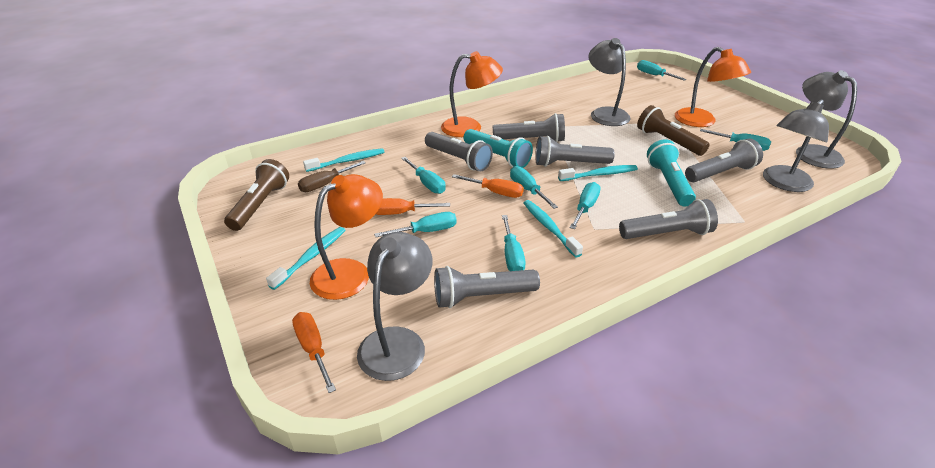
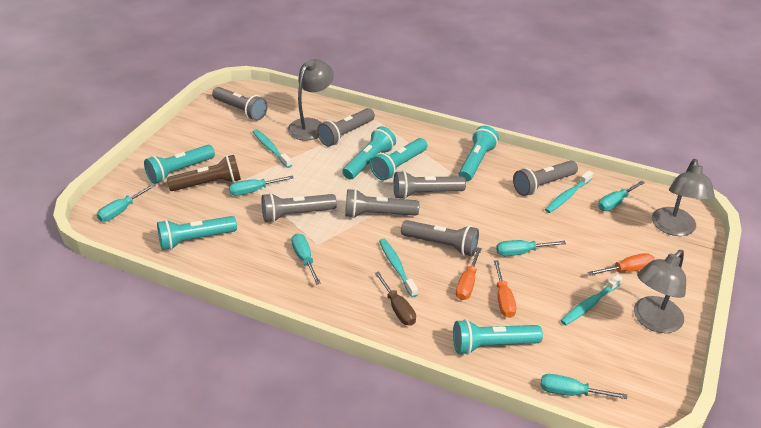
brown flashlight: [224,159,289,231] [637,105,710,156] = 2 -> [167,155,241,191] = 1
grey flashlight: [425,132,493,172] [434,266,540,308] [493,113,565,142] [535,136,615,167] [619,199,718,239] [685,139,763,182] = 6 -> [212,87,268,121] [261,193,337,222] [317,108,375,147] [345,189,419,218] [393,171,466,199] [401,220,479,256] [513,161,578,196] = 7
grey lamp: [357,232,432,381] [588,38,630,126] [763,100,829,192] [796,70,857,169] = 4 -> [288,59,334,141] [634,250,686,333] [652,159,715,236] = 3
orange lamp: [310,174,383,300] [441,51,503,137] [675,47,751,127] = 3 -> none = 0
turquoise flashlight: [463,129,533,168] [647,139,696,207] = 2 -> [144,145,215,184] [157,216,237,250] [342,126,396,180] [370,138,427,180] [453,319,543,355] [459,126,499,182] = 6
turquoise screwdriver: [374,212,457,237] [401,157,446,194] [502,215,526,271] [510,166,558,209] [570,182,601,229] [637,60,687,81] [700,129,771,151] = 7 -> [97,184,155,222] [229,175,294,196] [291,234,321,285] [496,240,566,256] [541,374,627,399] [598,181,645,211] = 6

